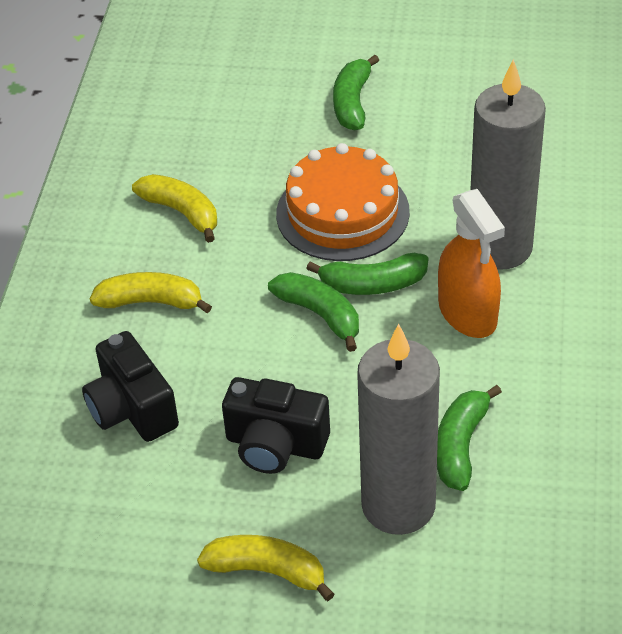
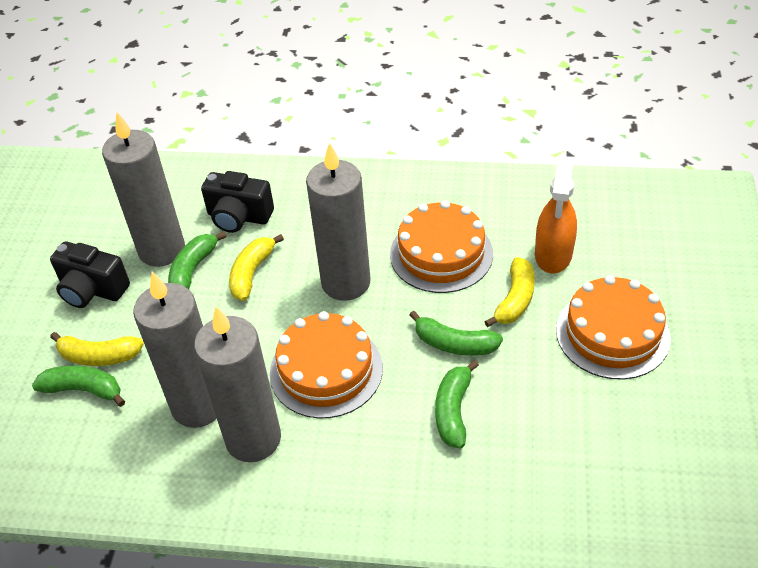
grey candle: [357,324,440,535] [470,59,546,270] = 2 -> [102,112,185,267] [133,271,217,428] [194,306,281,462] [306,142,371,301] = 4
orange cake: [276,143,410,261] = 1 -> [270,311,383,419] [390,200,493,293] [556,275,671,379] = 3

